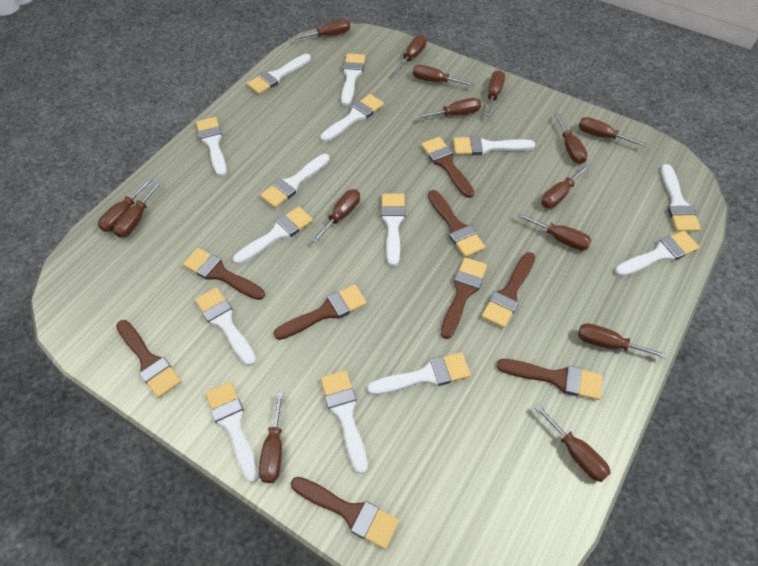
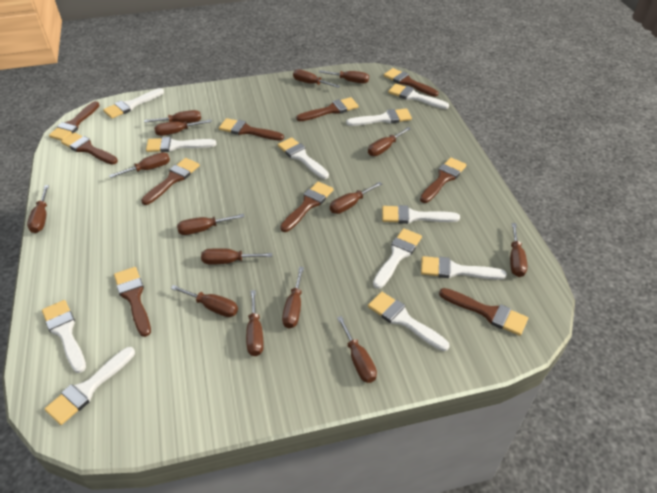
brown brush: [116,320,181,398] [183,248,265,300] [274,284,367,340] [291,477,399,549] [421,137,474,198] [428,190,485,257] [441,257,487,339] [481,252,535,328] [497,359,602,400] = 9 -> [49,101,100,141] [61,133,118,165] [114,267,151,337] [141,158,200,205] [219,118,284,141] [280,181,334,232] [296,97,359,121] [384,68,438,97] [420,157,467,203] [439,288,528,336] = 10
white brush: [195,287,256,366] [196,117,227,177] [205,381,260,483] [233,207,313,264] [247,54,311,94] [260,154,330,208] [321,94,384,142] [321,370,368,474] [341,53,366,106] [367,352,471,395] [381,194,405,266] [453,136,535,155] [615,231,699,277] [661,164,701,232] = 14 -> [42,300,86,373] [45,347,135,425] [103,88,164,119] [146,137,216,152] [278,137,329,179] [346,108,412,126] [368,292,450,351] [373,228,422,289] [382,205,460,224] [388,83,449,109] [421,256,507,280] = 11

